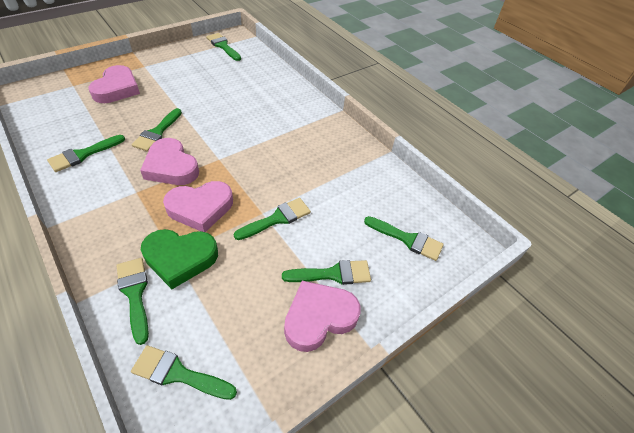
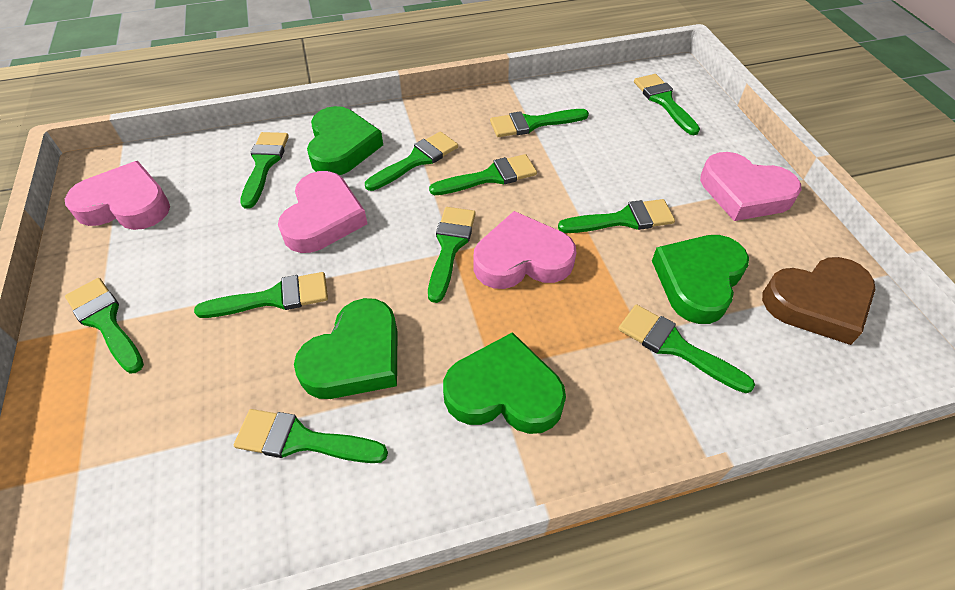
brown heart: none = 0 -> [762,257,876,345] = 1
green brush: [47,135,125,172] [116,258,149,345] [131,108,182,152] [131,345,237,400] [206,33,241,61] [234,198,311,240] [282,260,371,285] [364,216,444,261] = 8 -> [65,278,144,373] [194,272,328,318] [234,409,388,463] [240,132,289,209] [365,131,458,191] [428,207,476,303] [429,154,537,195] [490,109,589,137] [558,199,675,233] [618,304,755,393] [634,74,700,135] = 11
green heart: [141,229,218,289] = 1 -> [294,298,397,399] [307,106,383,175] [443,332,566,434] [652,235,749,324] = 4

